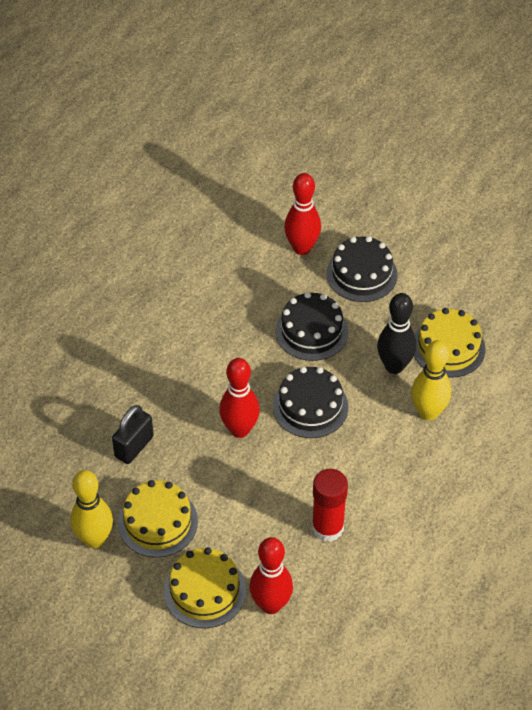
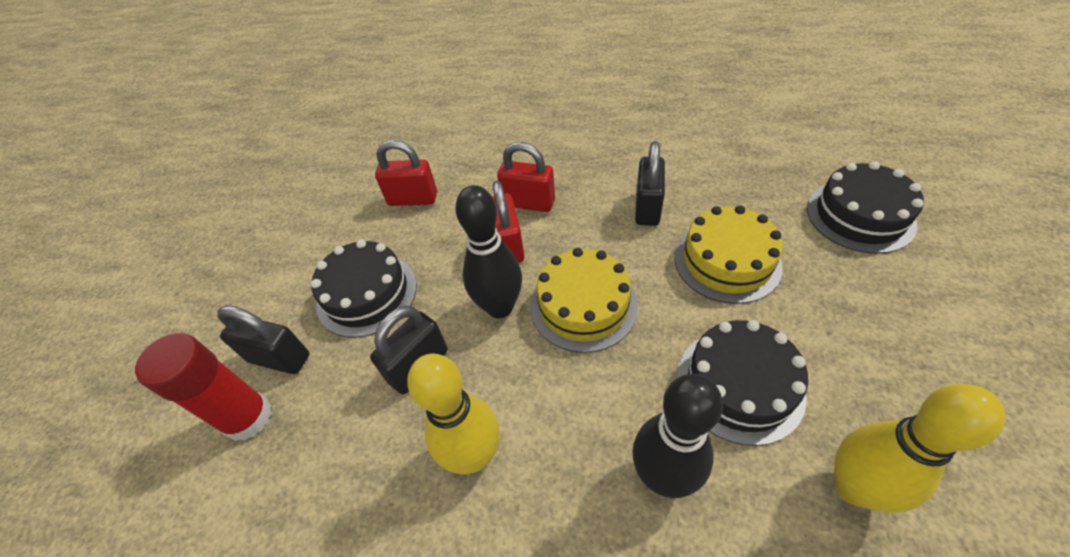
black bowling pin: [377,293,416,374] = 1 -> [455,185,522,318] [632,374,723,498] = 2
black padlock: [112,405,154,464] = 1 -> [217,305,309,374] [370,306,448,394] [635,141,665,226] = 3
red bowling pin: [219,358,260,438] [249,537,293,614] [284,173,321,255] = 3 -> none = 0
red padlock: none = 0 -> [375,140,437,206] [492,181,525,263] [497,142,555,212] = 3
yellow cake: [118,480,198,558] [164,547,246,628] [414,308,486,378] = 3 -> [530,248,638,353] [674,206,783,304] = 2

